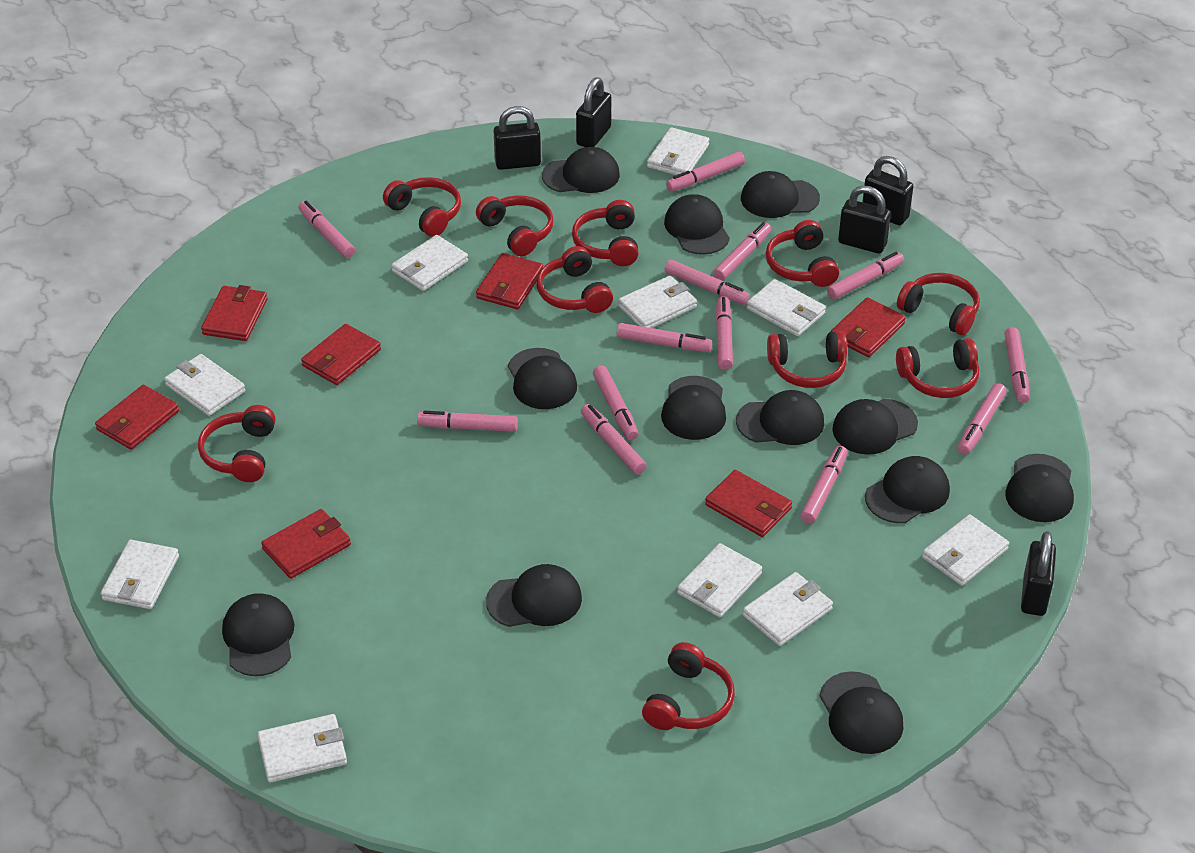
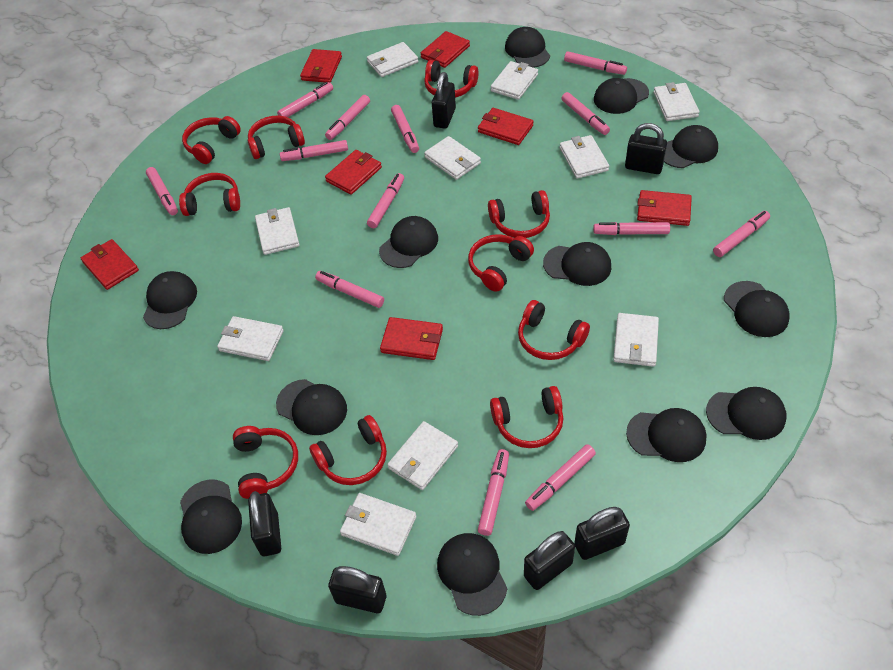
black padlock: [494,106,541,170] [576,77,611,147] [838,186,891,254] [862,156,914,225] [1021,531,1056,616] = 5 -> [248,491,281,556] [328,566,386,613] [432,72,456,129] [524,531,575,590] [574,507,630,560] [625,123,667,174] = 6

